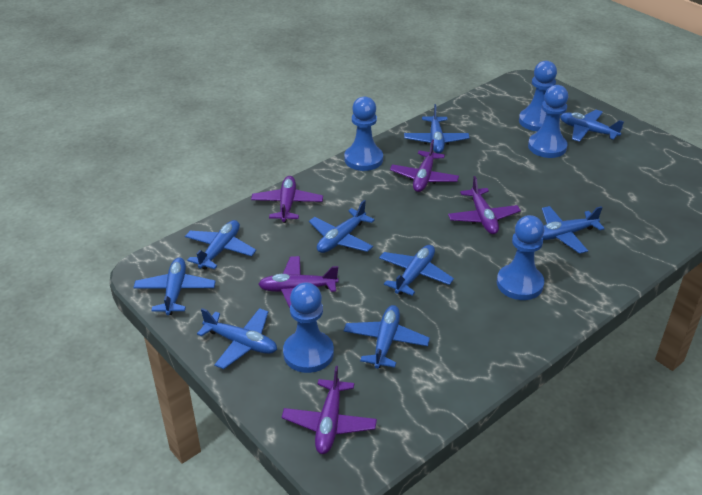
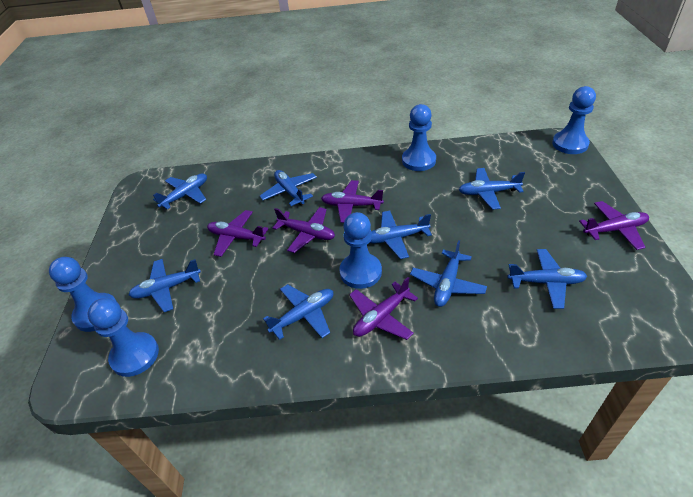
blue plane: [133,257,216,315] [185,220,256,270] [197,308,277,369] [309,200,375,253] [344,305,430,369] [379,245,454,296] [404,104,470,154] [542,206,605,254] [560,110,624,142] = 9 -> [129,259,201,312] [153,173,207,209] [260,170,317,206] [263,284,333,340] [370,211,432,259] [410,240,487,307] [459,168,525,210] [507,249,587,309] = 8

